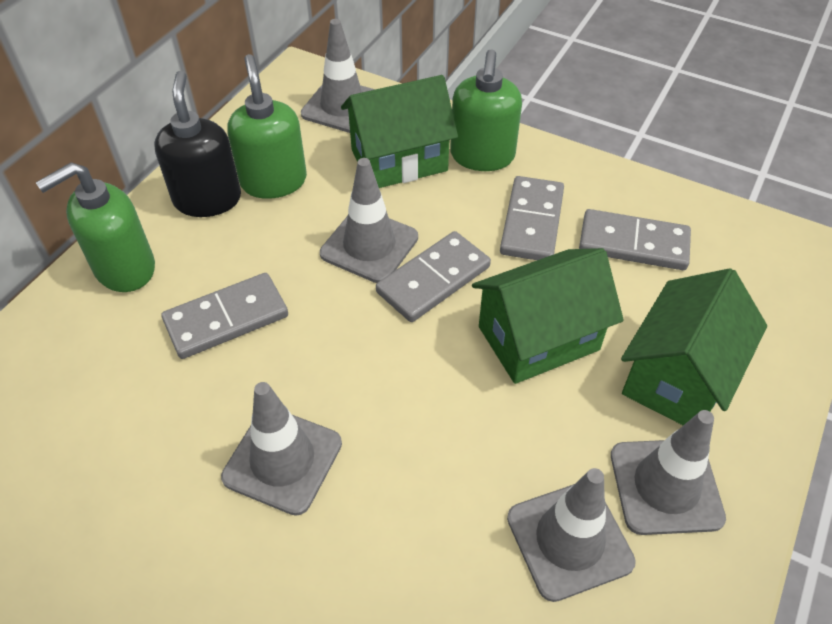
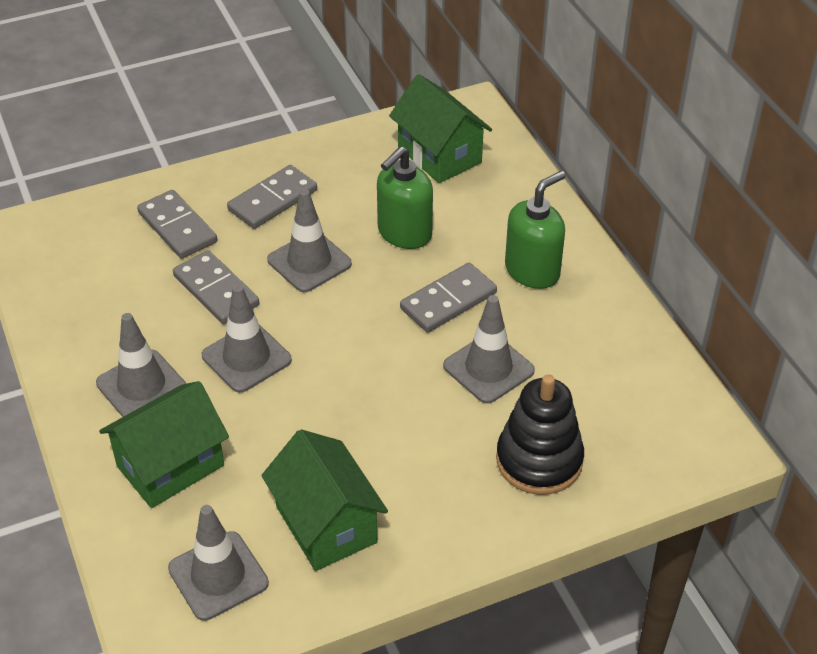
black soap dispenser: [154,71,241,217] = 1 -> none = 0
black stacking toy: none = 0 -> [496,374,584,495] = 1
green soap dispenser: [36,162,155,292] [227,54,307,199] [450,49,522,171] = 3 -> [377,146,433,249] [505,171,565,289] = 2

